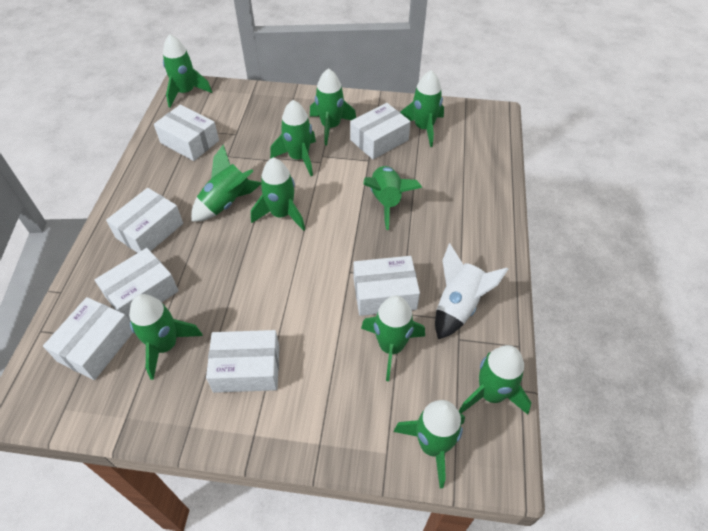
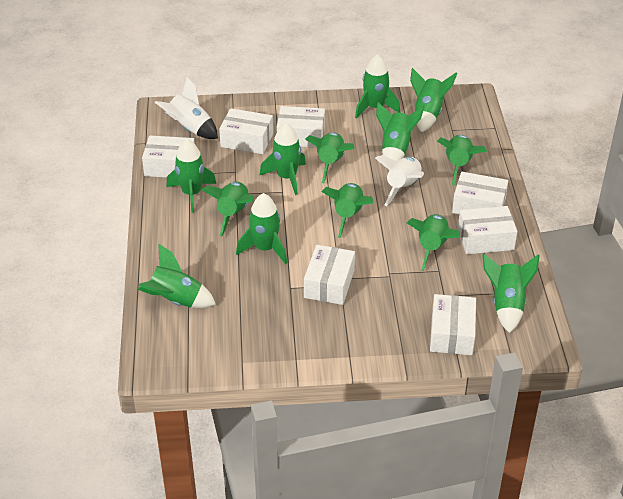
green rocket: [129,294,203,380] [163,34,212,107] [191,145,261,222] [251,158,305,231] [270,100,316,176] [310,68,356,146] [361,296,425,381] [363,166,422,230] [394,400,465,489] [400,70,444,147] [459,345,532,415] = 11 -> [137,244,216,308] [166,139,216,213] [202,182,254,237] [236,193,287,264] [259,123,306,195] [305,132,355,183] [321,183,373,238] [355,54,400,119] [376,102,425,161] [407,214,460,271] [410,68,457,132] [437,135,487,186] [482,253,540,333] = 13
white rocket: [435,243,508,339] = 1 -> [155,77,218,139] [375,155,424,206] = 2

